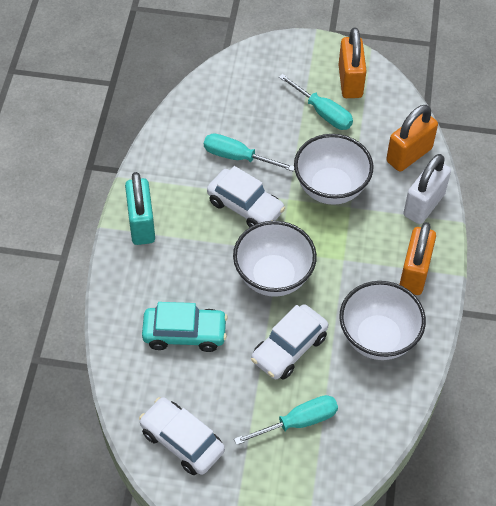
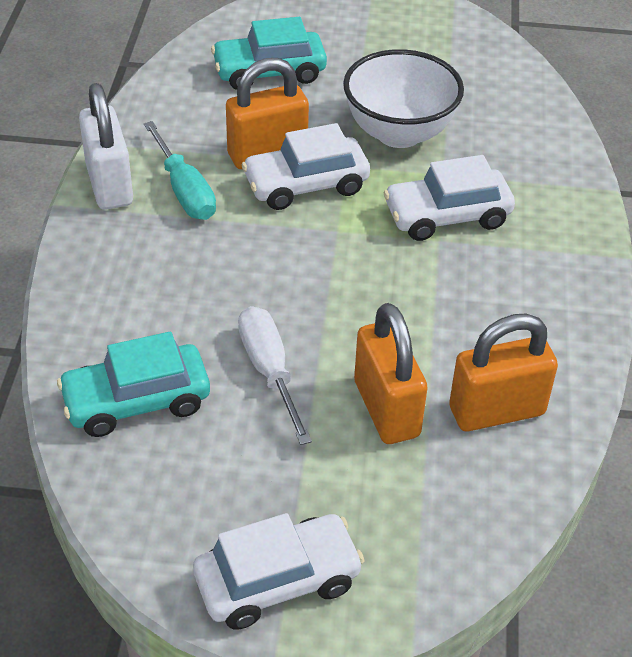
turquoise car: [142,302,228,352] = 1 -> [57,332,210,437] [211,17,327,90] = 2
turquoise padlock: [125,172,155,245] = 1 -> none = 0
turquoise screwdriver: [204,133,294,171] [234,395,338,445] [279,74,353,130] = 3 -> [144,121,216,220] = 1
white bowl: [233,221,317,297] [294,134,374,205] [339,281,426,360] = 3 -> [343,49,464,148] = 1
white screwdriver: none = 0 -> [238,306,312,445] = 1

